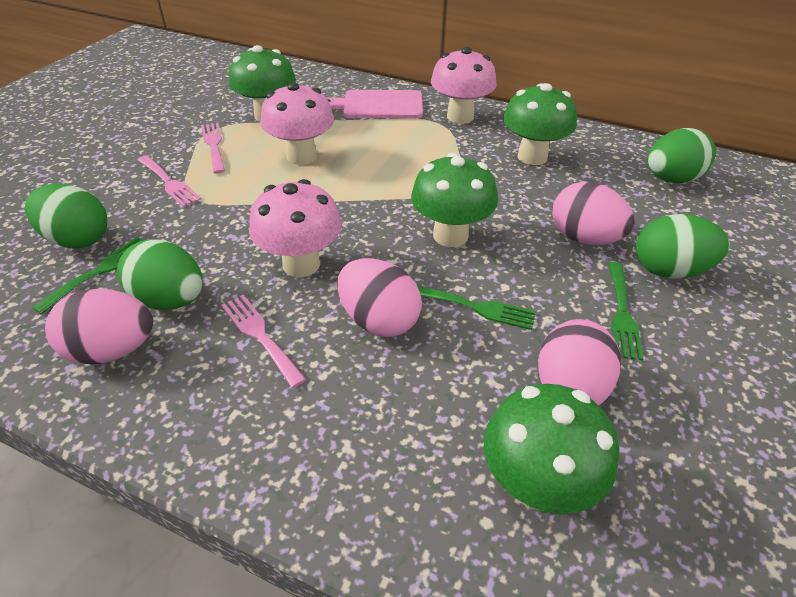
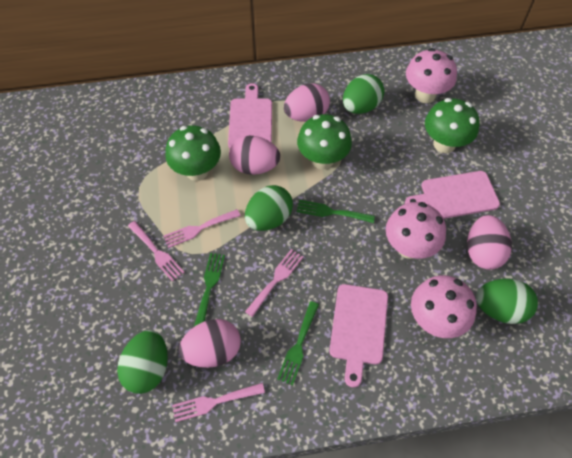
green mushroom: [229,45,296,122] [411,153,498,247] [484,384,619,514] [503,83,577,165] = 4 -> [165,125,221,181] [297,114,352,170] [425,98,479,153] = 3
pink cutting board: [327,90,423,118] = 1 -> [228,83,272,148] [329,284,388,387] [405,171,500,219] = 3
pink fork: [138,155,201,207] [201,123,225,174] [221,295,306,388] = 3 -> [128,221,185,282] [163,209,241,248] [172,383,265,422] [245,249,303,317] = 4

